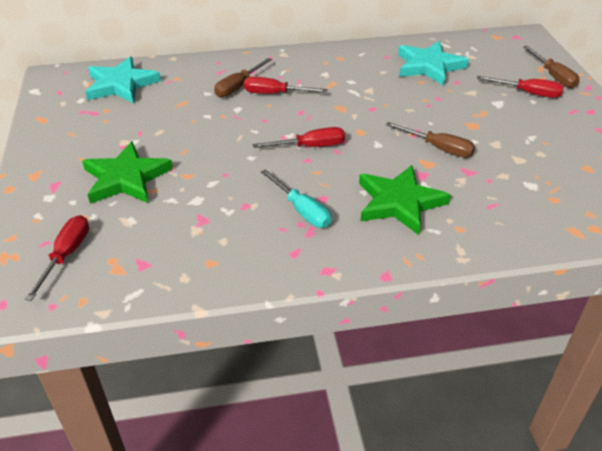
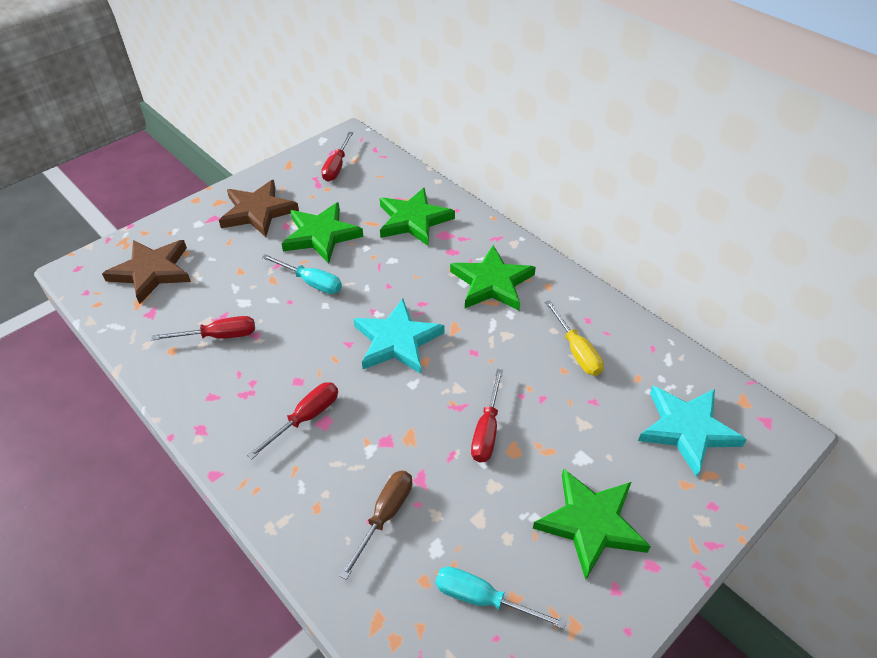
brown screwdriver: [214,58,272,98] [386,122,475,157] [523,46,579,88] = 3 -> [340,470,412,580] = 1
brown star: none = 0 -> [102,240,191,304] [219,180,299,237] = 2
green star: [82,141,173,204] [359,165,451,235] = 2 -> [281,202,363,263] [380,187,455,246] [450,245,536,310] [533,468,651,580] = 4
turquoise screwdriver: [261,169,331,228] = 1 -> [262,254,342,294] [436,566,566,629] = 2
yellow screwdriver: none = 0 -> [545,300,604,376] = 1

